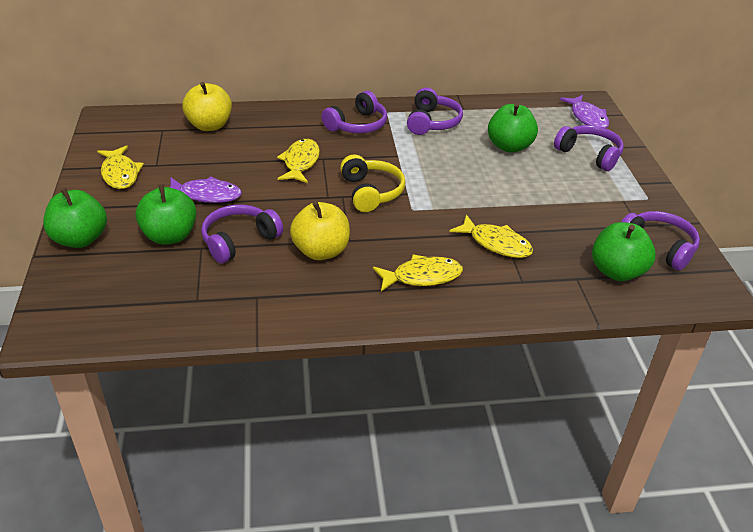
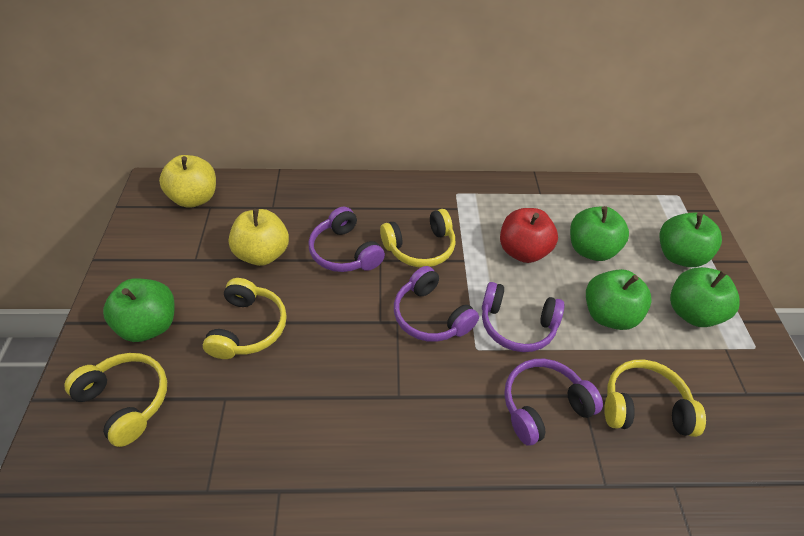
green apple: [43,188,107,248] [136,184,196,245] [488,103,538,153] [592,222,656,281] = 4 -> [103,278,175,342] [570,206,629,261] [586,269,652,330] [660,213,722,267] [670,267,740,327] = 5
purple fish: [170,176,242,203] [559,95,609,128] = 2 -> none = 0
purple headphones: [201,205,283,263] [321,91,387,133] [407,88,463,135] [554,125,624,171] [621,211,700,271] = 5 -> [308,207,385,272] [394,266,479,342] [482,282,564,352] [504,359,603,445] = 4
red apple: none = 0 -> [500,208,558,263] = 1
yellow fish: [97,145,144,189] [277,139,320,183] [373,255,463,291] [449,215,533,258] = 4 -> none = 0
yellow headphones: [340,155,406,212] = 1 -> [64,353,167,447] [203,278,287,359] [380,209,456,267] [604,360,706,437] = 4

